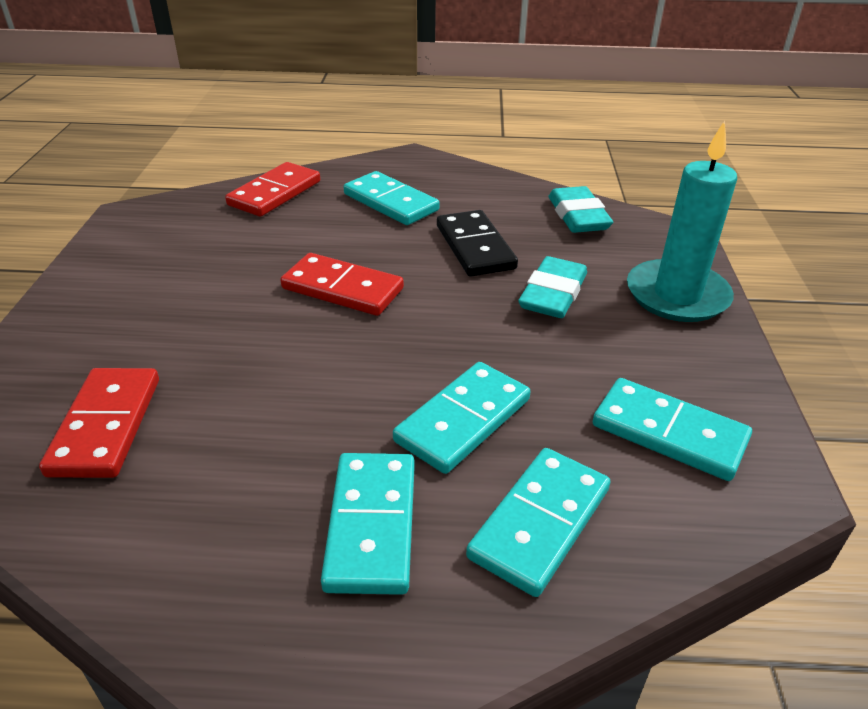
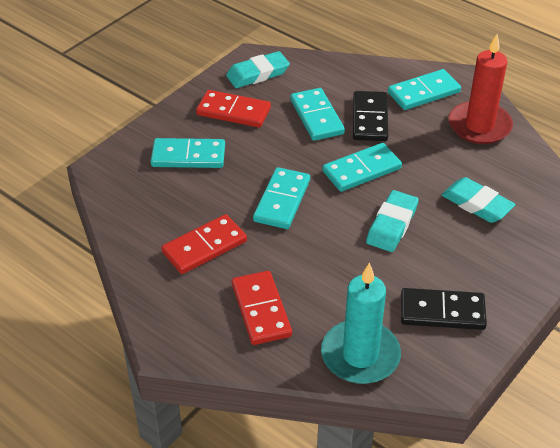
black domino: [437,210,518,276] = 1 -> [353,91,388,141] [401,288,487,330] = 2
red candle: none = 0 -> [449,34,513,144] = 1
turquoise eraser: [518,256,587,318] [548,186,613,233] = 2 -> [226,51,290,88] [366,190,419,252] [442,177,516,223] = 3

